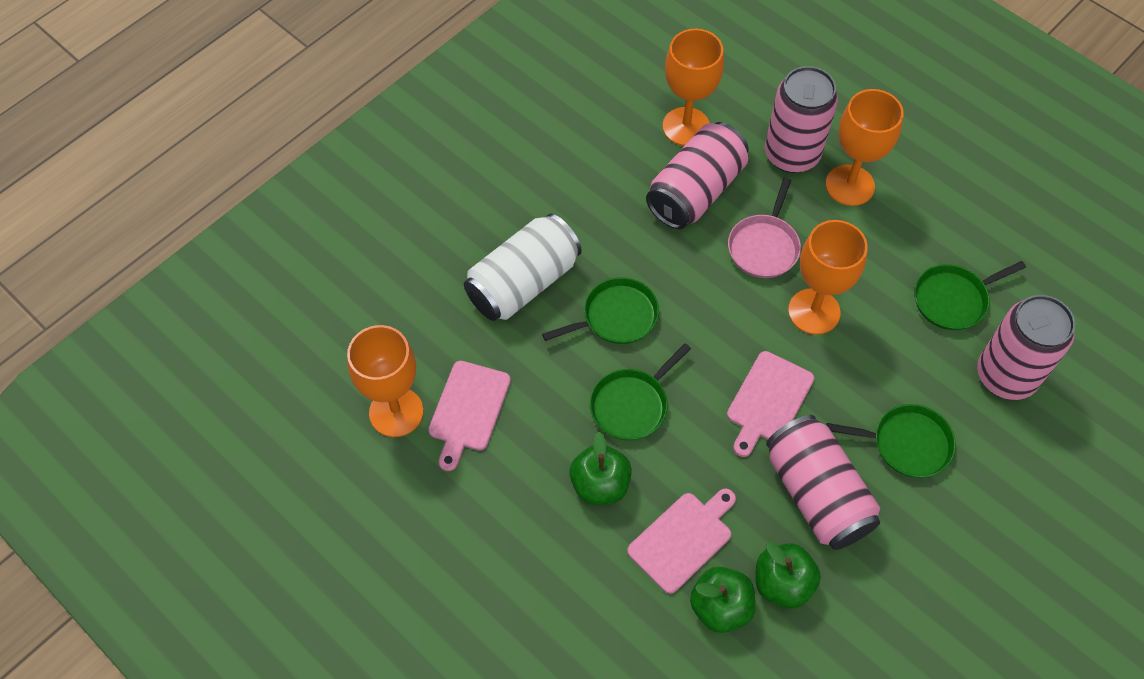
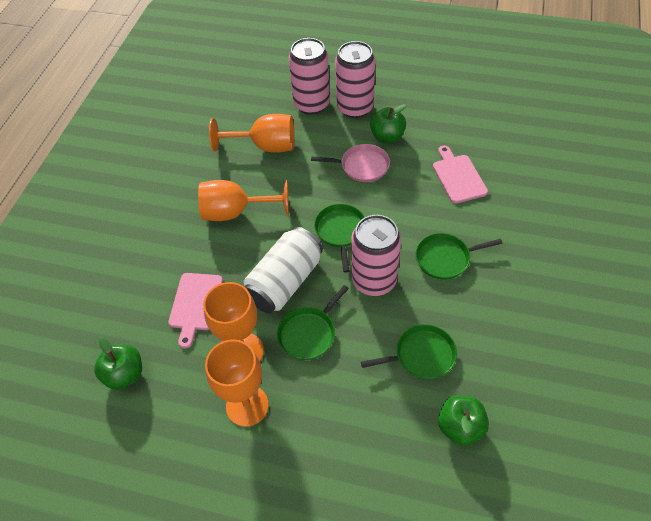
pink can: [646,122,749,229] [765,66,838,173] [766,415,880,550] [977,295,1075,400] = 4 -> [289,38,330,114] [335,41,375,118] [351,215,401,296] = 3
pink cutting board: [428,361,511,471] [627,488,736,594] [727,351,814,457] = 3 -> [168,273,223,349] [433,145,488,204] = 2

